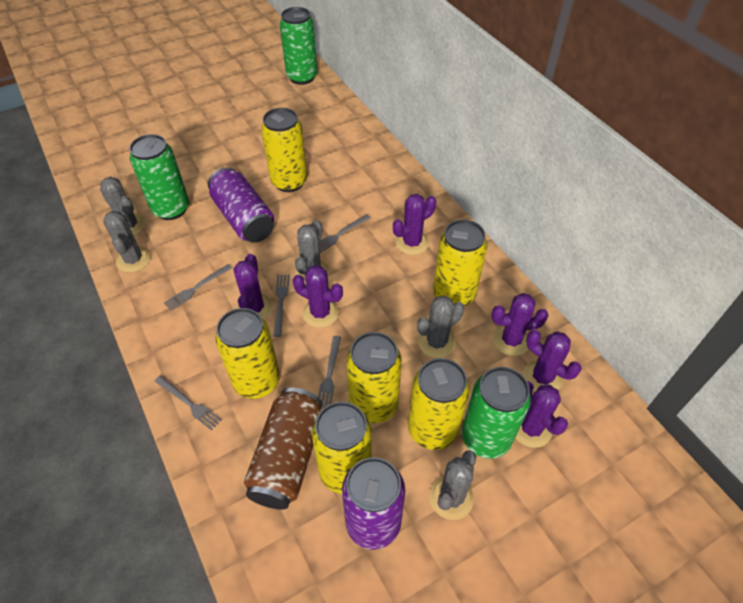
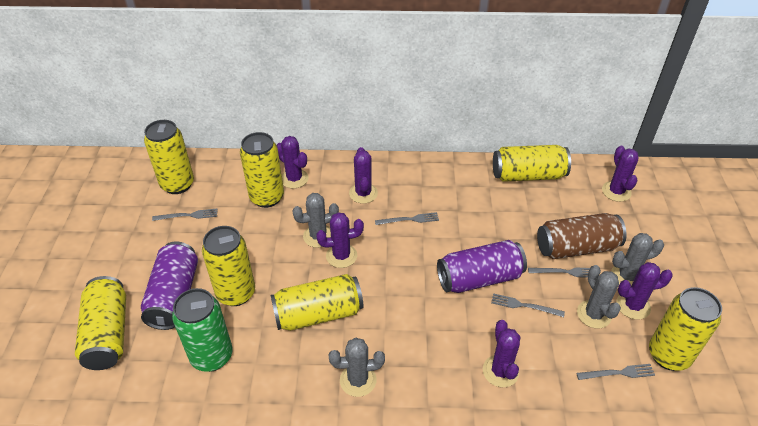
green can: [129,134,189,220] [280,7,317,85] [462,367,531,459] = 3 -> [172,288,233,372] = 1
grey cactus: [100,177,146,236] [103,211,151,273] [295,220,329,285] [417,295,464,358] [429,450,477,520] = 5 -> [292,193,339,248] [329,338,385,397] [577,265,621,329] [611,233,664,285] = 4
yellow can: [215,308,280,399] [261,108,307,192] [312,402,372,494] [347,332,402,423] [408,358,470,450] [433,219,487,306] = 6 -> [75,276,126,370] [144,120,194,194] [202,226,255,306] [240,132,284,208] [271,274,363,331] [493,145,571,182] [649,287,722,371] = 7

